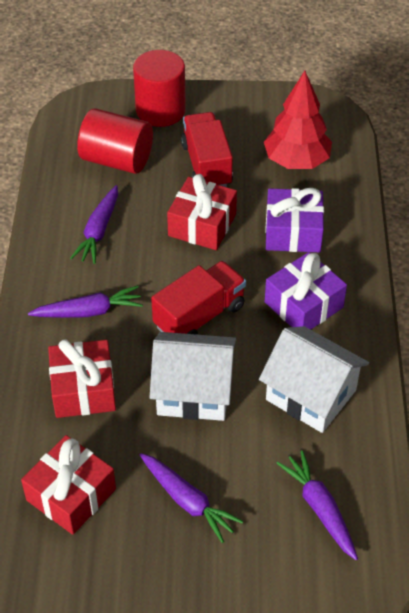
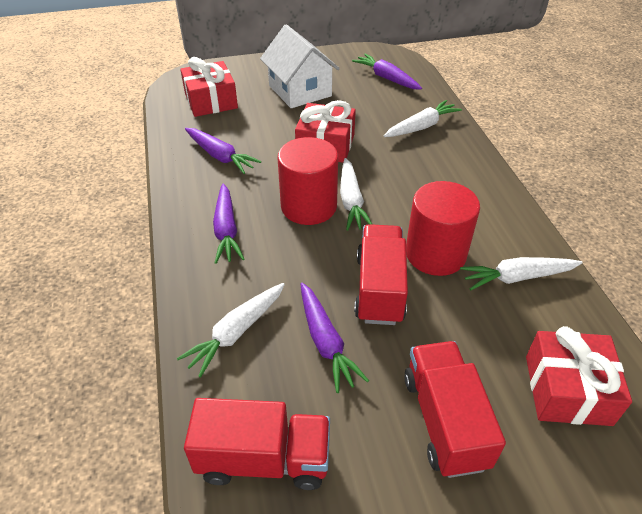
purple gift: [265,188,324,252] [265,252,347,330] = 2 -> none = 0
red tree: [264,71,332,169] = 1 -> none = 0
red truck: [151,261,246,335] [181,112,233,187] = 2 -> [184,398,330,490] [354,224,408,325] [404,341,506,478] = 3
white carrot: none = 0 -> [177,283,285,378] [340,158,373,231] [384,100,462,137] [460,257,583,290] = 4
white house: [149,332,236,421] [259,326,369,433] = 2 -> [260,24,340,108] = 1

